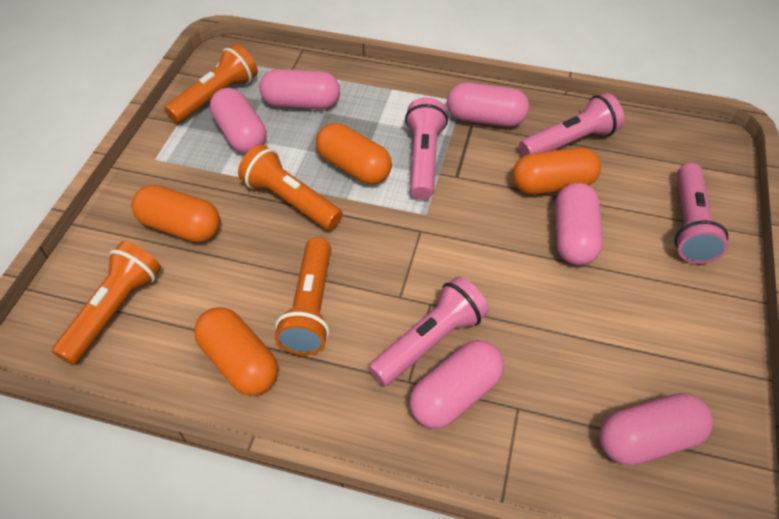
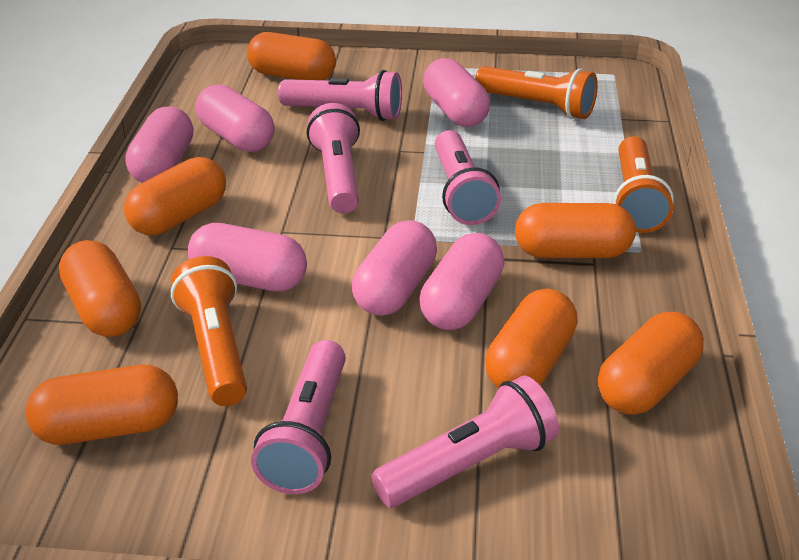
orange capsule: [132,185,220,242] [194,307,278,396] [316,123,392,184] [512,148,601,195] = 4 -> [26,365,178,445] [59,240,141,337] [124,157,226,235] [247,32,336,80] [485,289,578,389] [515,203,636,258] [598,312,704,415] = 7
orange flashlight: [52,241,161,365] [164,44,258,123] [238,144,343,230] [275,238,331,355] = 4 -> [171,256,247,406] [475,66,598,119] [613,136,674,233] = 3
pink flashlight: [368,276,489,386] [405,97,448,200] [519,93,624,156] [675,163,728,264] = 4 -> [251,340,346,494] [278,70,402,121] [307,103,360,213] [371,376,559,508] [435,130,501,225] = 5

